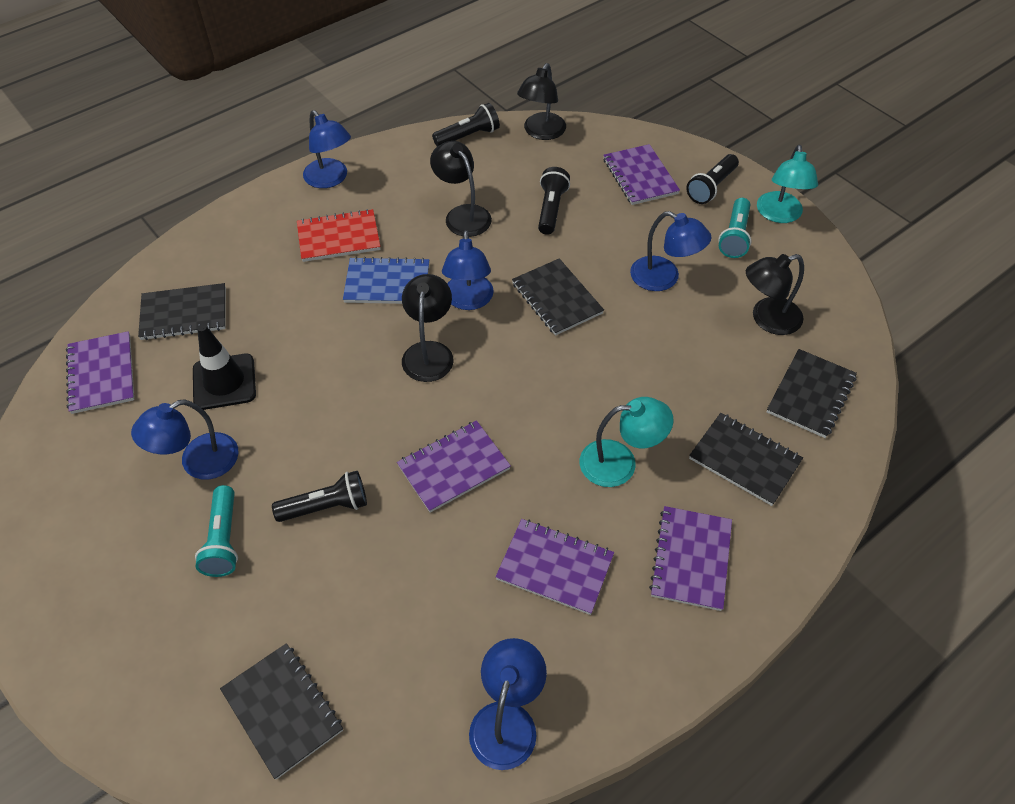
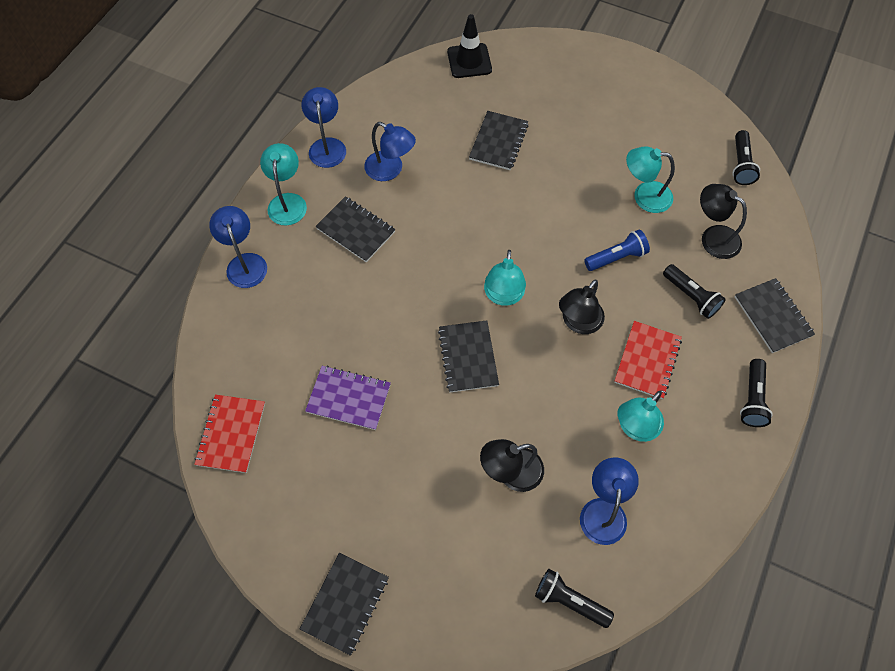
black lamp: [402,274,453,382] [430,141,492,237] [517,63,566,140] [746,254,804,335] = 4 -> [480,439,544,492] [559,280,605,334] [700,184,747,259] = 3
blue flashlight: none = 0 -> [584,230,650,271] = 1
blue lamp: [131,399,239,480] [303,110,351,188] [442,230,494,310] [469,638,547,770] [630,211,712,291] = 5 -> [209,206,267,288] [302,87,346,168] [364,122,416,181] [580,458,639,545] = 4
blue notebook: [343,257,429,304] = 1 -> none = 0
purple notebook: [66,331,134,414] [397,420,511,513] [495,519,614,615] [603,144,680,205] [649,506,732,611] = 5 -> [305,366,391,430] = 1
red notebook: [297,209,380,262] = 1 -> [194,394,265,473] [614,321,682,399] = 2
turquoise flashlight: [195,485,238,577] [718,198,752,258] = 2 -> none = 0
turquoise lamp: [580,397,674,487] [757,145,818,223] = 2 -> [260,143,307,226] [484,250,526,306] [617,391,664,442] [626,146,675,213] = 4

